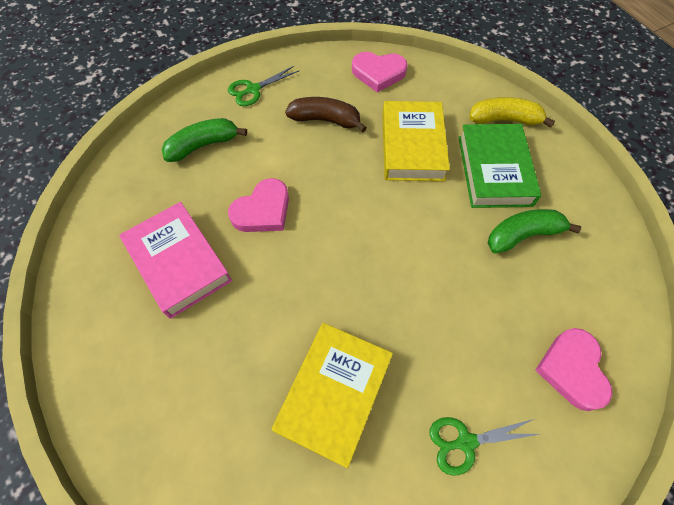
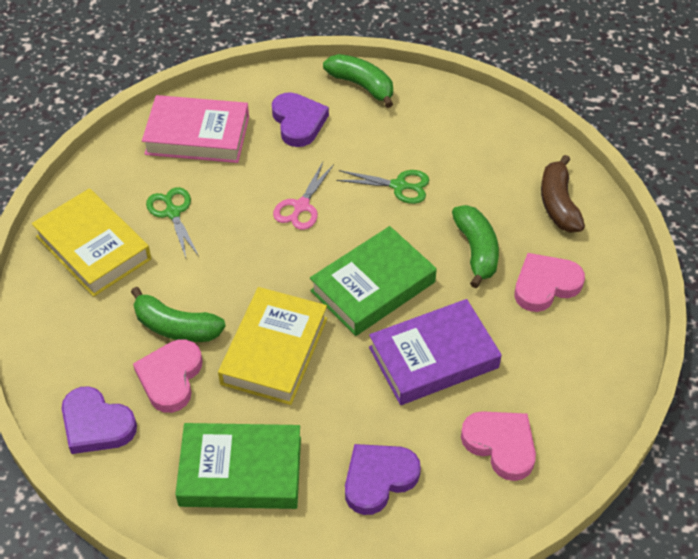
green banana: [162,118,247,162] [488,209,581,254] = 2 -> [131,287,226,342] [323,54,393,108] [452,205,499,288] = 3
green book: [458,124,541,208] = 1 -> [175,423,301,509] [310,226,437,336] = 2
pink scissors: none = 0 -> [273,162,334,230] = 1
purple book: none = 0 -> [369,299,502,405] = 1
purple heart: none = 0 -> [62,386,137,454] [272,92,329,147] [345,444,421,515] = 3
yellow banana: [469,97,555,128] = 1 -> none = 0

